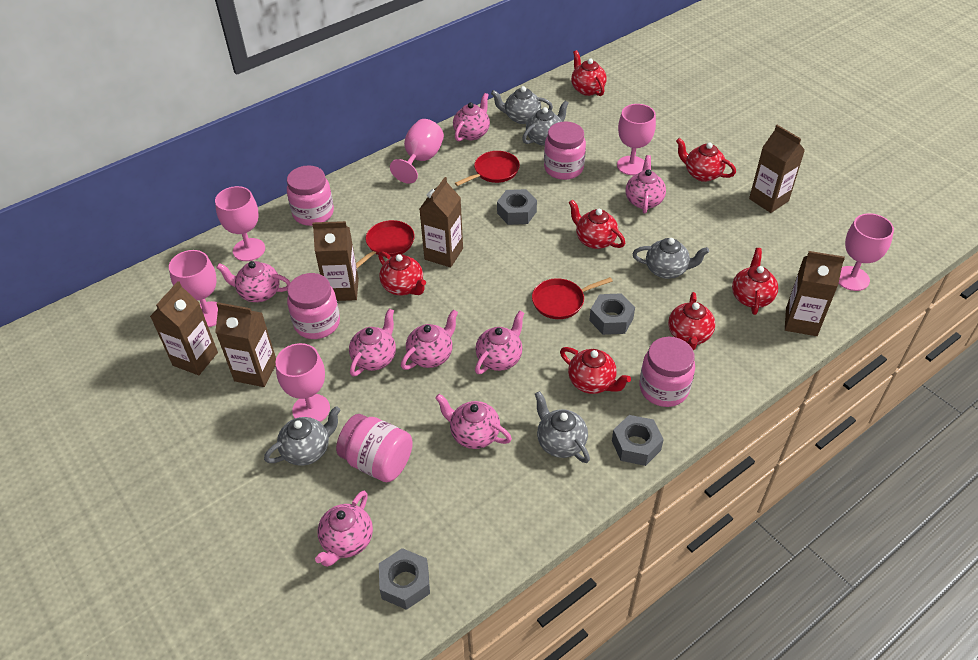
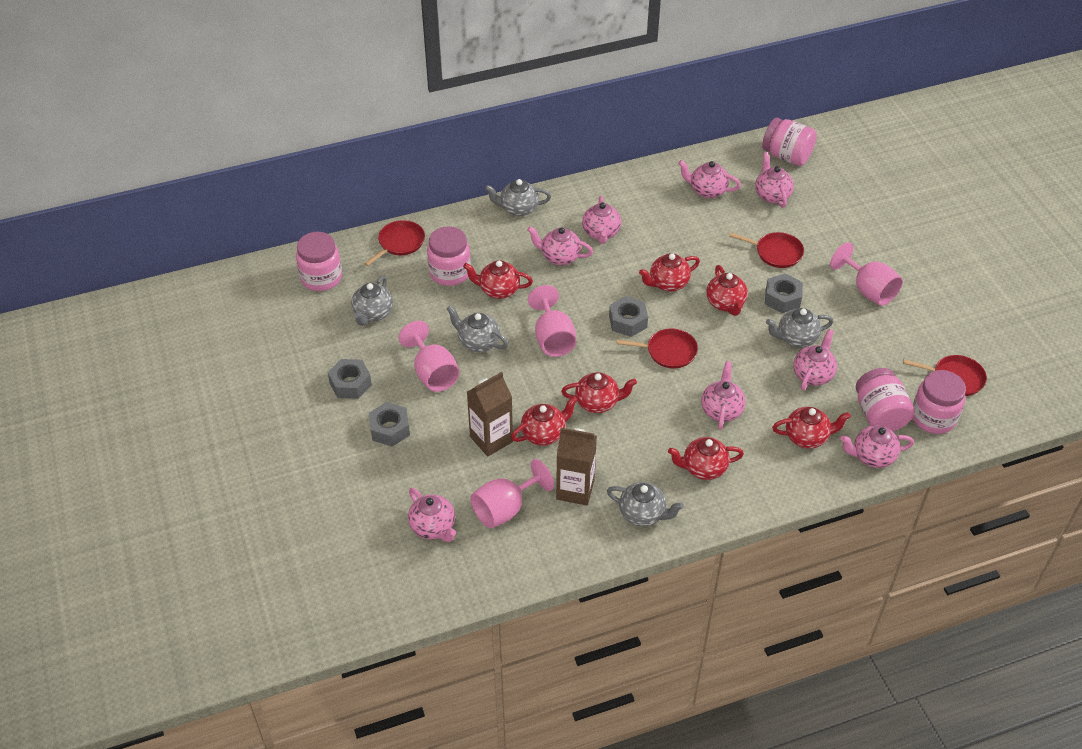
brown carton: [150,281,218,375] [215,302,276,387] [312,221,359,301] [420,177,463,267] [749,125,805,213] [785,251,845,336] = 6 -> [467,372,513,456] [556,428,597,506] = 2
pink goblet: [169,250,218,327] [215,186,265,261] [275,343,330,422] [390,119,444,184] [617,104,656,175] [838,213,894,291] = 6 -> [399,321,460,392] [471,459,554,528] [528,285,576,357] [830,242,903,306] = 4
red pan: [356,220,415,268] [455,151,520,186] [532,277,613,319] = 3 -> [364,220,425,266] [616,329,698,368] [729,232,804,268] [903,355,987,396] = 4

